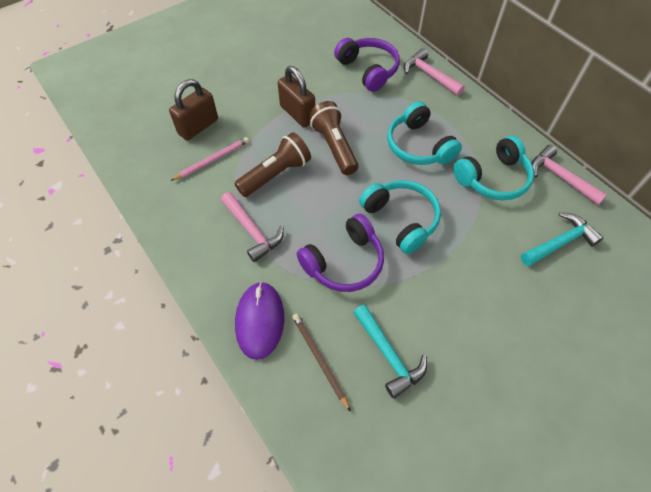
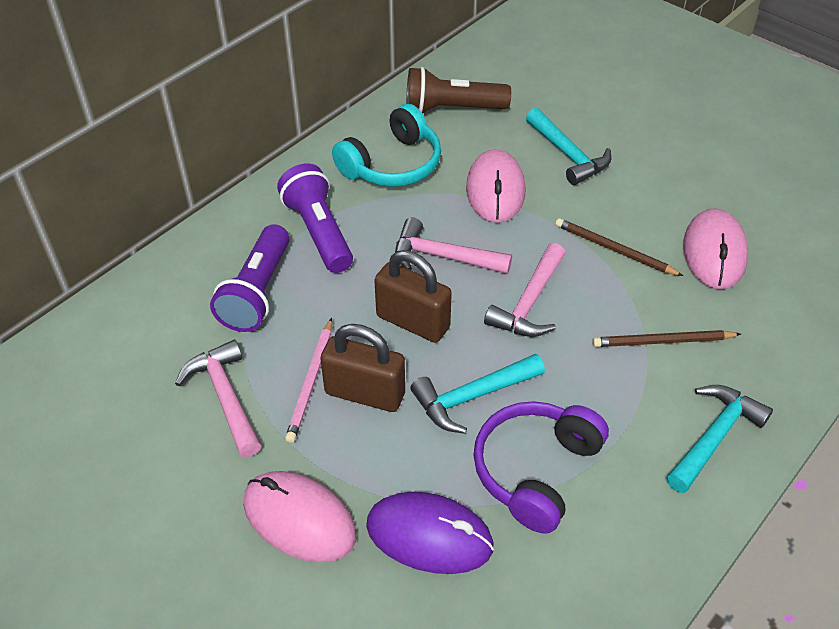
brown flashlight: [234,132,311,197] [308,101,358,175] = 2 -> [406,67,511,114] = 1
brown pencil: [292,313,351,412] = 1 -> [555,218,683,276] [592,330,741,347] = 2
pink mouse: none = 0 -> [243,471,356,562] [466,149,526,223] [683,208,748,289] = 3
purple flashlight: none = 0 -> [210,224,289,332] [277,164,353,273] = 2
purple headphones: [297,214,384,292] [334,38,400,92] = 2 -> [473,401,609,534] = 1
turquoise hammer: [353,304,427,399] [521,212,603,266] = 2 -> [410,354,545,434] [526,108,611,185] [666,385,773,493] = 3
turquoise headphones: [359,180,441,254] [387,101,462,165] [453,136,534,200] = 3 -> [332,104,441,187] = 1

